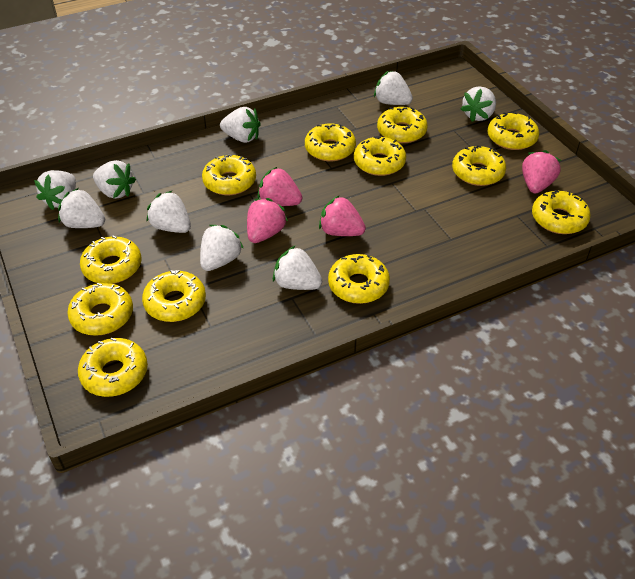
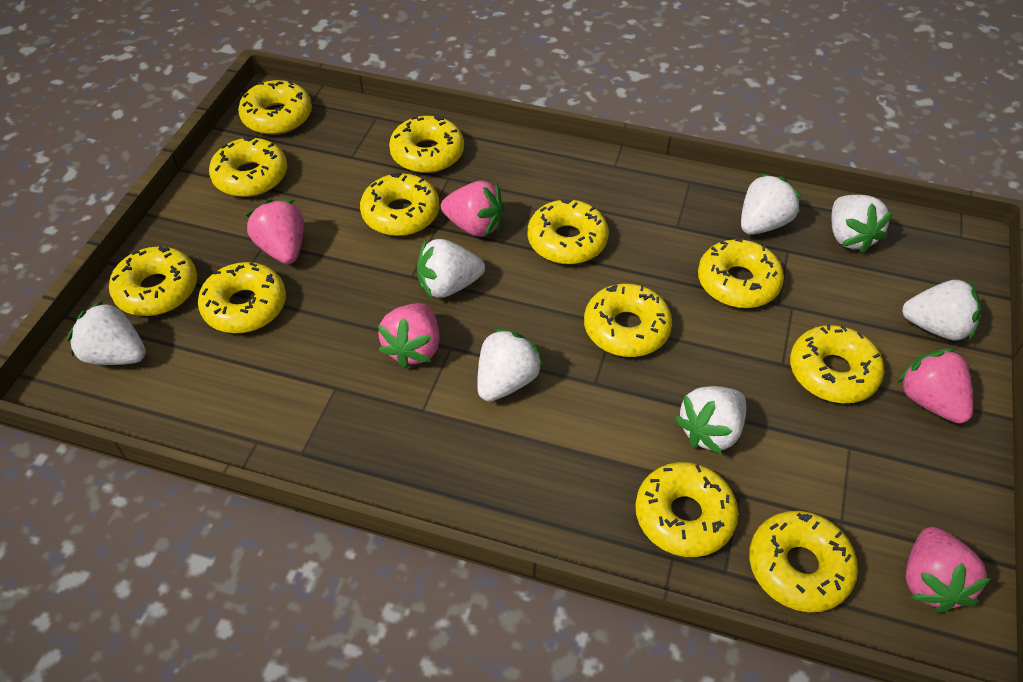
pink strawberry: [247,198,288,243] [257,167,302,206] [319,196,366,236] [522,150,561,193] = 4 -> [245,199,304,264] [378,303,440,369] [441,181,505,237] [897,348,973,424] [906,527,990,613] = 5
white strawberry: [34,170,76,210] [58,188,105,228] [93,160,136,199] [146,191,191,233] [200,225,244,271] [220,107,261,143] [273,245,322,290] [374,71,413,105] [461,86,496,122] = 9 -> [67,300,146,365] [417,239,485,298] [477,328,544,402] [675,386,746,454] [741,173,802,235] [832,195,893,253] [902,279,982,341] = 7

